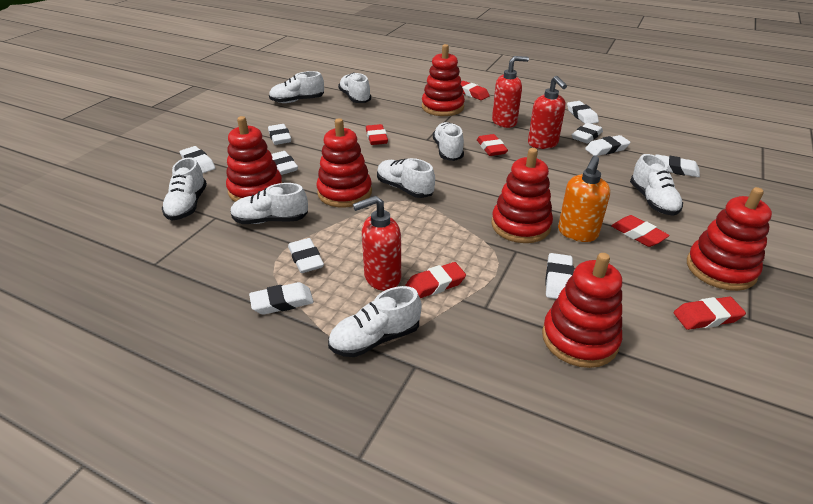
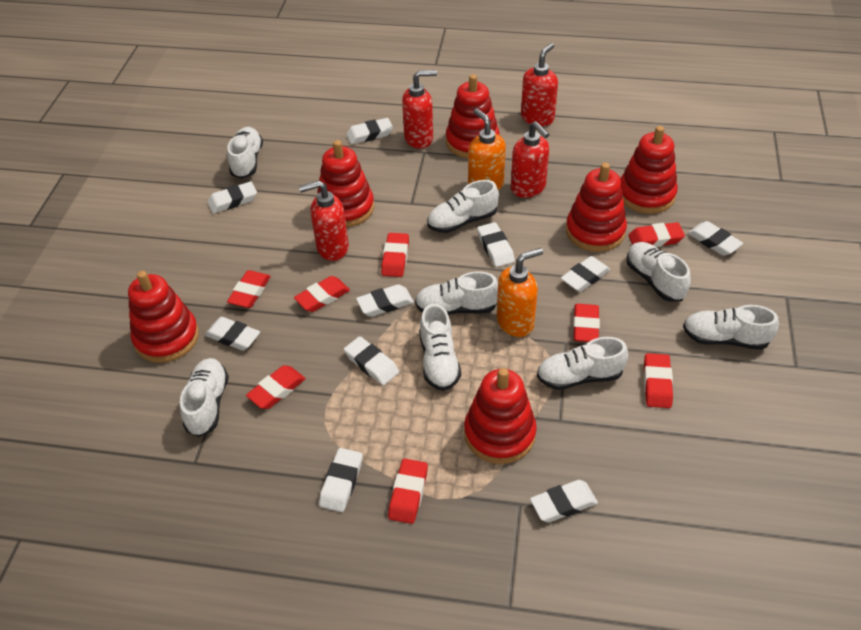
orange soap dispenser: [558,155,610,242] = 1 -> [468,108,506,190] [497,248,543,337] = 2
red eraser: [366,124,388,145] [405,262,466,298] [460,81,490,100] [477,134,508,156] [611,215,670,247] [673,297,746,330] = 6 -> [227,270,271,308] [246,365,306,409] [294,276,350,312] [381,233,409,277] [388,459,428,524] [573,304,600,342] [628,222,685,247] [644,353,673,408] = 8
red soap dispenser: [353,196,401,291] [492,56,529,128] [528,76,567,149] = 3 -> [299,181,349,261] [402,70,437,149] [511,121,549,198] [521,43,558,126] = 4

